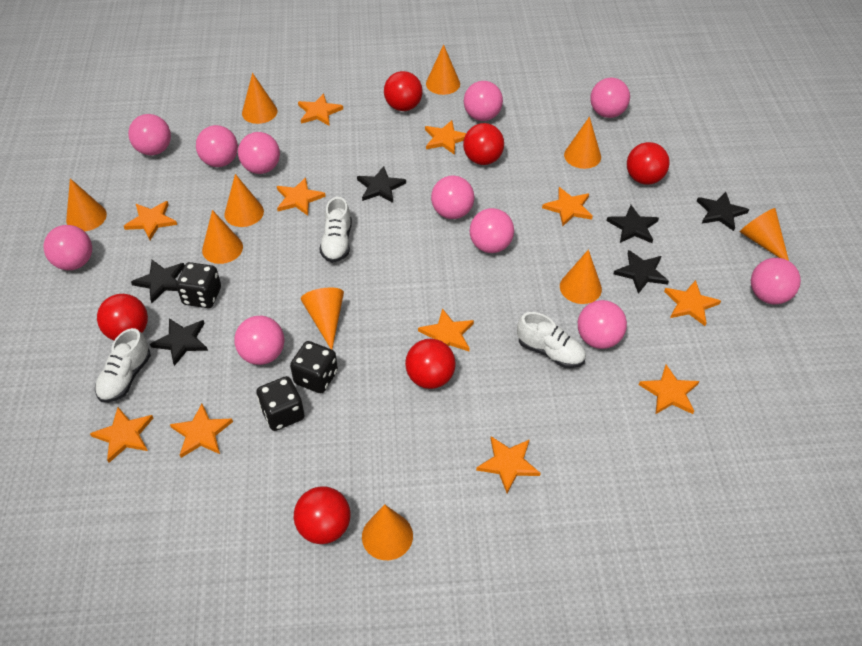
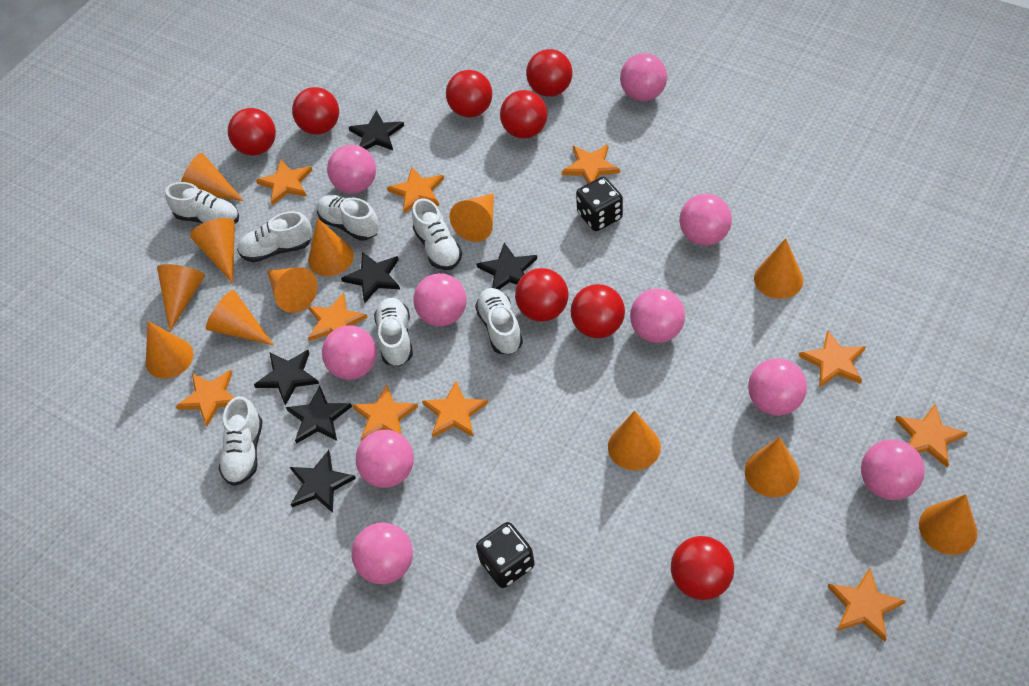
black dice: [176,262,221,308] [256,376,305,431] [290,341,338,393] = 3 -> [476,522,535,588] [576,177,623,231] = 2
orange cone: [66,178,107,231] [202,210,243,264] [224,174,264,227] [242,73,278,124] [301,287,344,349] [362,504,413,560] [426,44,460,95] [560,249,602,304] [564,117,601,169] [740,208,789,261] = 10 -> [146,321,194,379] [157,264,205,332] [181,153,244,201] [190,218,235,284] [206,290,274,345] [267,267,318,313] [308,218,354,276] [450,193,494,242] [608,411,661,470] [745,437,799,497] [754,238,803,299] [919,494,977,555] = 12
orange star: [90,407,153,463] [124,201,177,240] [170,404,233,458] [277,177,326,216] [298,93,343,126] [418,308,474,351] [425,120,466,155] [476,436,541,493] [542,187,593,226] [639,365,699,414] [664,280,721,326] = 11 -> [176,370,235,427] [256,160,313,205] [308,292,368,341] [352,384,418,441] [387,167,444,214] [422,381,488,437] [562,145,620,184] [799,330,866,388] [828,568,906,642] [895,404,968,467] = 10
pink ball: [44,225,92,270] [128,114,171,155] [196,125,238,167] [234,316,285,365] [238,132,280,174] [431,176,475,219] [464,81,503,121] [469,208,514,253] [578,300,627,349] [590,78,630,118] [751,258,801,304] = 11 -> [322,325,377,380] [327,145,376,194] [352,523,413,584] [356,430,414,488] [414,273,467,327] [620,53,667,101] [630,288,685,343] [679,194,732,246] [748,358,807,416] [861,439,925,500] = 10
red ball: [97,294,148,340] [294,486,351,544] [384,71,423,111] [405,339,456,389] [463,123,504,165] [627,142,670,185] = 6 -> [228,108,276,156] [292,87,339,135] [446,70,492,118] [500,90,548,139] [515,268,568,322] [526,49,572,97] [571,284,625,338] [671,536,734,600] = 8
white shoe: [95,328,151,403] [319,197,352,263] [517,312,586,368] = 3 -> [165,182,239,224] [218,396,262,486] [237,211,313,263] [317,195,379,241] [374,298,413,366] [412,198,462,270] [475,288,523,354] = 7

